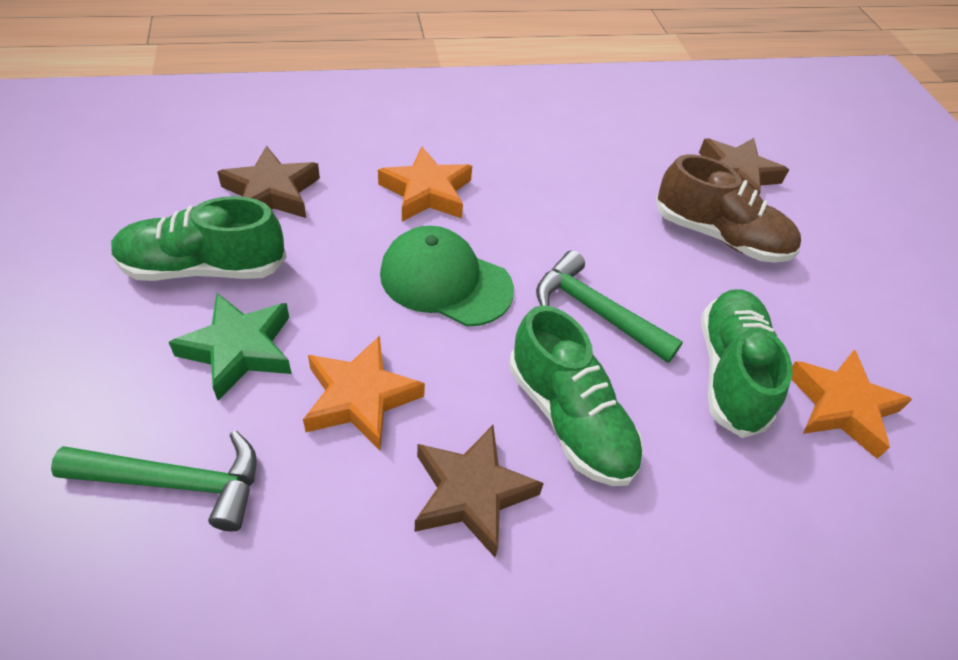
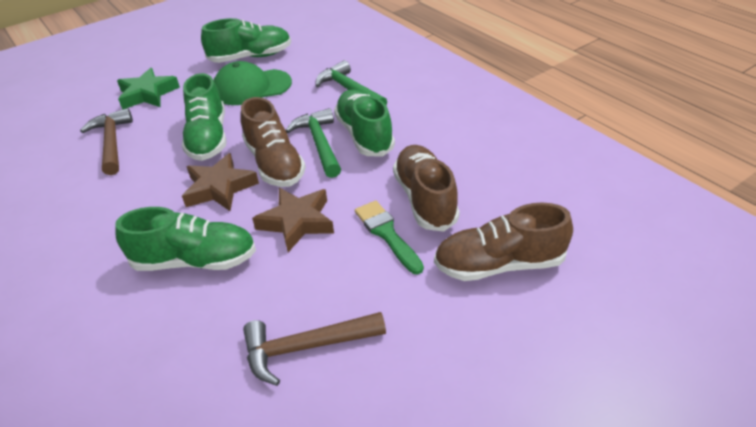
brown hammer: none = 0 -> [80,108,133,175] [243,312,386,386] = 2
brown shoe: [656,154,801,263] = 1 -> [241,97,306,187] [393,145,460,232] [434,203,573,281] = 3
brown star: [217,145,320,218] [415,425,544,557] [699,138,789,194] = 3 -> [182,153,259,211] [252,188,334,252] = 2
green brush: none = 0 -> [355,201,424,274] = 1
green shoe: [111,196,287,281] [509,305,643,486] [701,290,792,438] = 3 -> [115,207,256,271] [182,73,227,161] [201,18,291,63] [334,90,395,157] = 4
orange star: [303,336,425,450] [378,146,472,221] [791,349,912,459] = 3 -> none = 0

